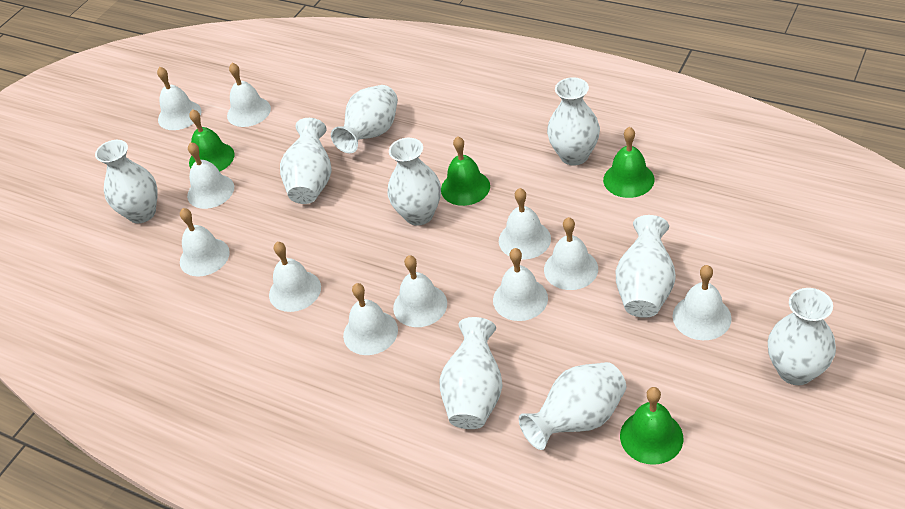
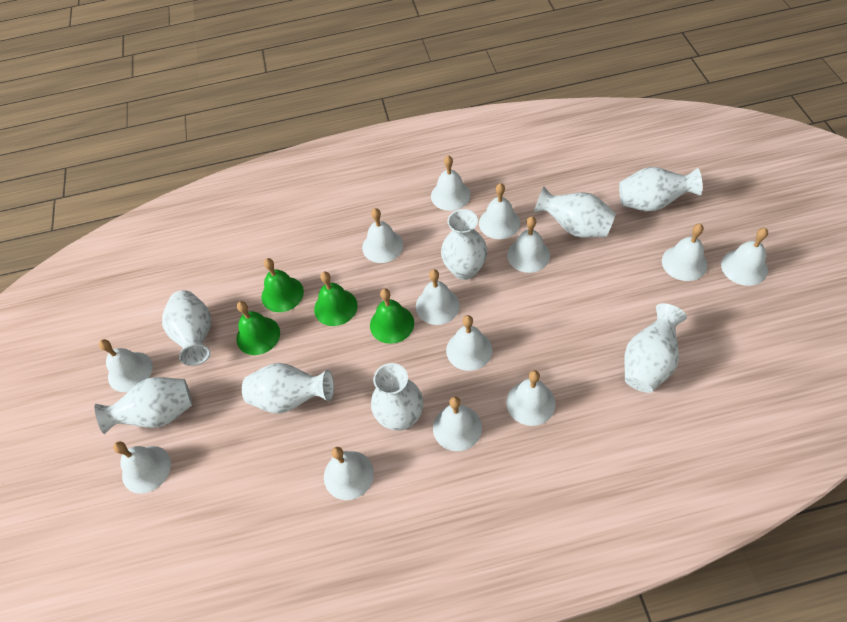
white bell: [157,67,201,130] [180,208,230,277] [187,142,234,209] [227,63,271,127] [269,242,321,312] [343,283,398,355] [393,255,447,327] [493,248,548,321] [499,188,551,259] [544,217,598,290] [673,265,732,340] = 11 -> [99,339,153,392] [113,441,171,494] [324,447,374,500] [362,208,403,263] [416,270,460,325] [431,155,471,211] [433,396,482,451] [446,315,492,371] [479,183,520,239] [506,370,556,426] [507,217,550,273] [662,224,707,281] [721,228,768,286] = 13
white vase: [95,140,158,223] [280,118,331,204] [331,85,398,153] [388,138,441,226] [440,317,503,429] [519,362,626,450] [547,77,600,165] [616,215,676,318] [768,288,836,385] = 9 -> [94,377,193,434] [162,290,211,366] [242,363,334,414] [371,363,423,431] [441,209,487,280] [534,187,616,238] [619,167,702,211] [624,303,687,393] = 8

